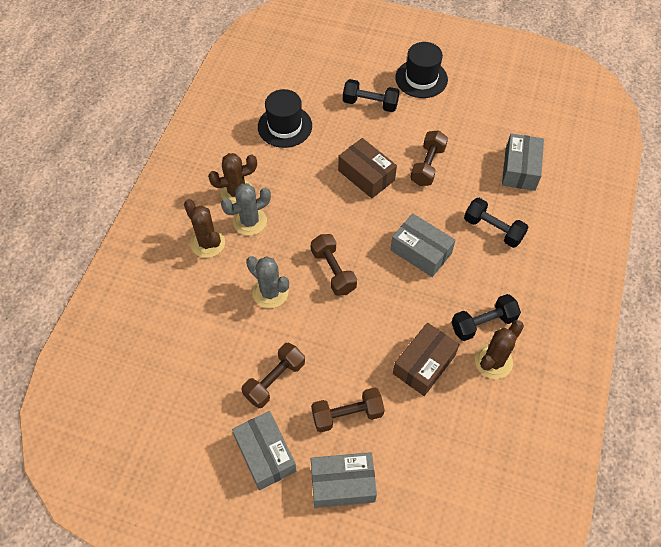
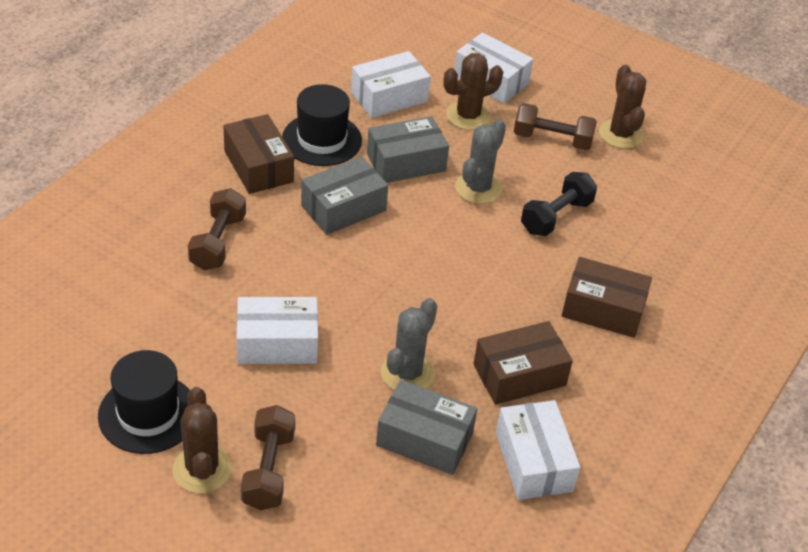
black dumbbell: [343,79,400,112] [451,294,521,341] [464,198,529,248] = 3 -> [521,172,597,236] = 1
brown box: [338,138,397,198] [393,323,460,396] = 2 -> [224,114,294,194] [474,321,573,405] [562,257,652,338] = 3
brown dumbbell: [241,343,305,408] [311,234,357,296] [311,387,385,433] [410,130,448,186] = 4 -> [188,188,246,270] [241,405,295,510] [514,103,597,150] = 3
grey box: [232,411,297,490] [311,452,377,508] [390,213,456,277] [502,134,544,191] = 4 -> [301,157,388,235] [367,116,449,183] [376,380,477,475] = 3
white box: none = 0 -> [237,297,318,364] [351,51,431,118] [454,32,533,104] [496,400,581,500] = 4

